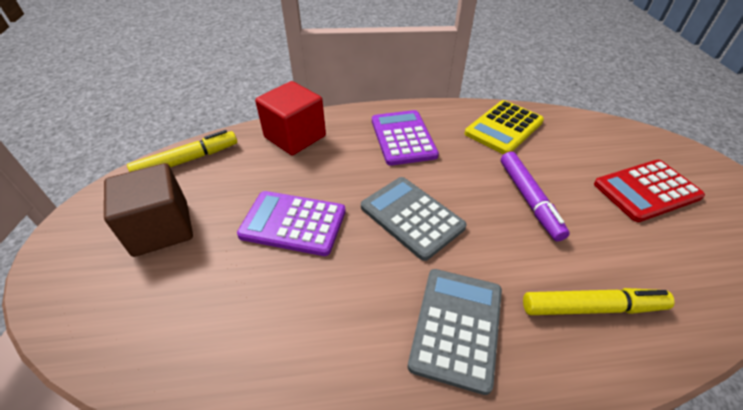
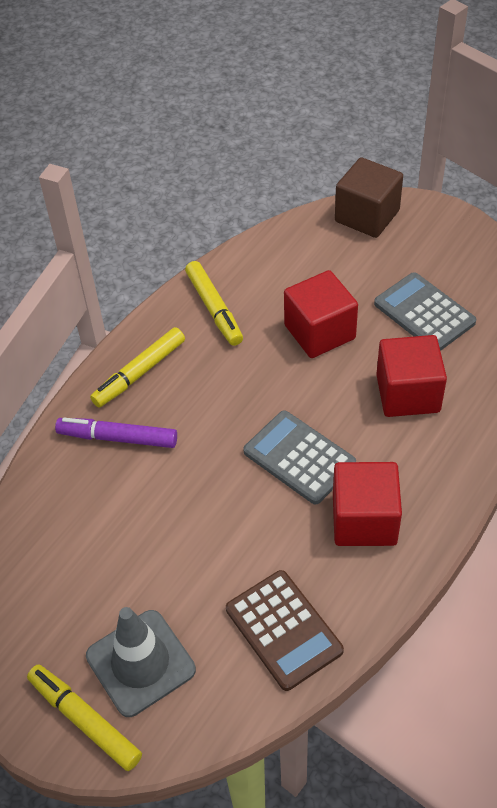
brown calculator: none = 0 -> [226,570,344,691] = 1
grey traffic cone: none = 0 -> [86,607,196,717] = 1
purple calculator: [237,191,346,256] [372,110,439,166] = 2 -> none = 0
red calculator: [594,160,705,222] = 1 -> none = 0
red cube: [255,81,326,155] = 1 -> [284,270,358,358] [333,462,402,546] [376,335,447,417] = 3
yellow calculator: [465,100,544,154] = 1 -> none = 0
yellow marker: [127,130,237,172] [523,288,675,315] = 2 -> [27,664,142,771] [90,327,185,408] [185,261,243,346] = 3

